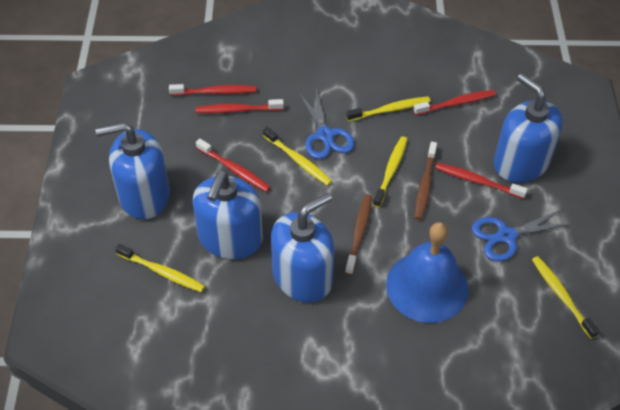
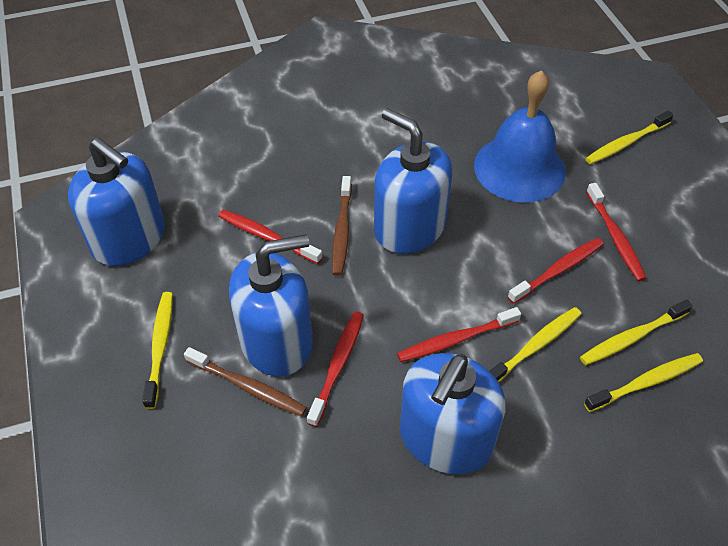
blue scissors: [298,89,354,159] [472,209,573,261] = 2 -> none = 0

